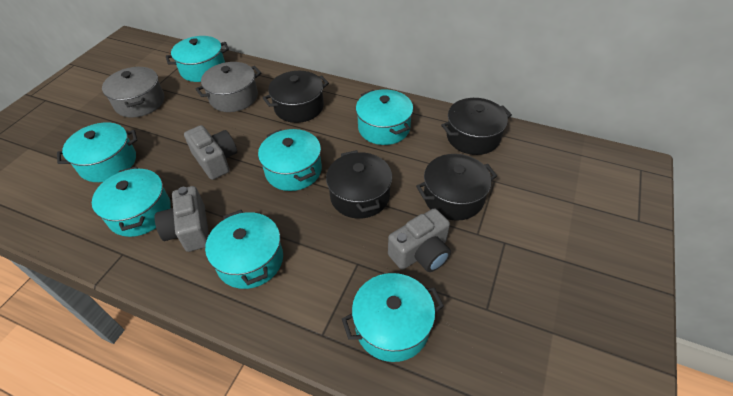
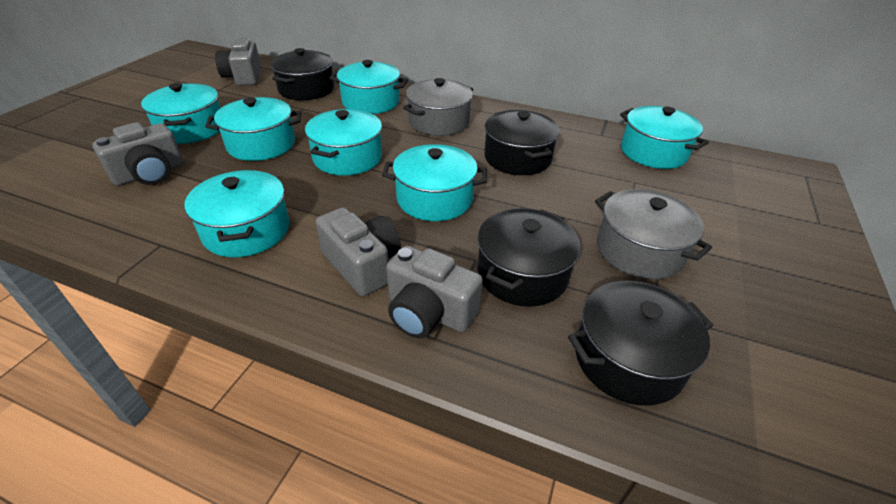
grey camera: [155,186,209,252] [184,125,237,180] [388,209,451,272] = 3 -> [92,122,184,186] [215,37,261,86] [316,207,401,296] [386,245,483,338] = 4

